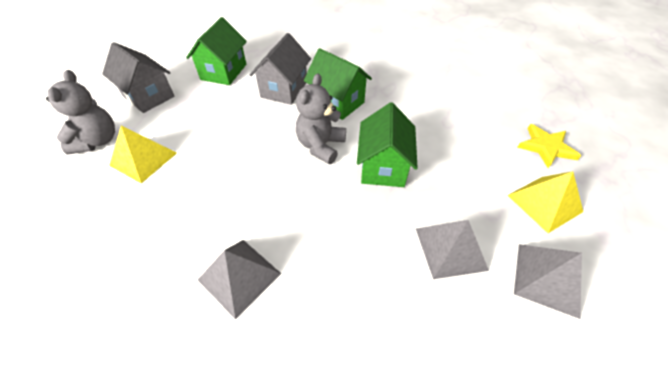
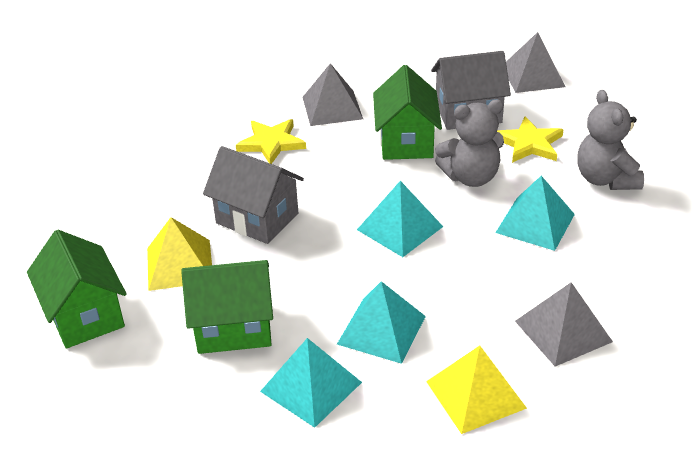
turquoise pyramid: none = 0 -> [260,338,362,428] [337,281,426,364] [357,181,443,257] [495,176,575,251] = 4
yellow star: [517,124,581,168] = 1 -> [236,119,306,164] [497,116,563,163] = 2

